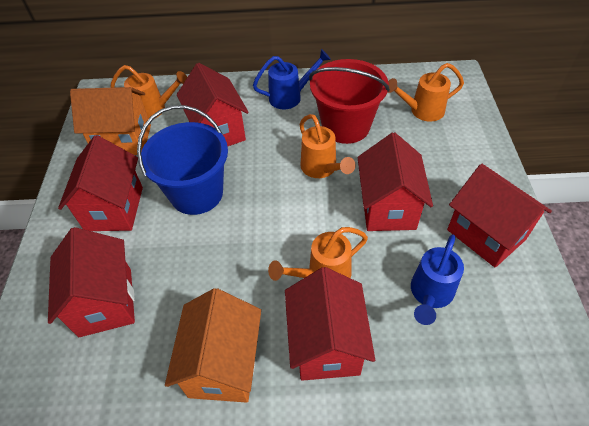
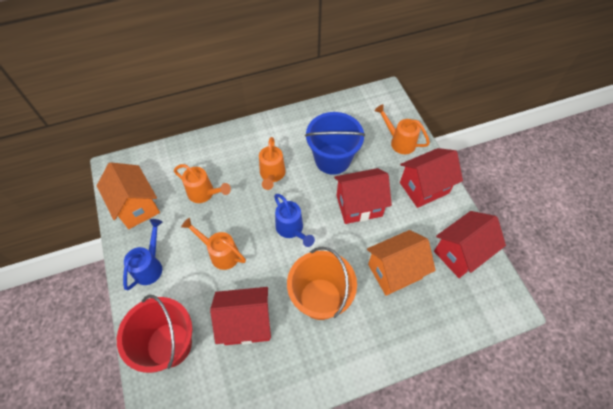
orange bucket: none = 0 -> [287,247,357,320] = 1
red house: [48,227,135,337] [58,135,143,231] [177,63,249,146] [285,267,375,381] [358,132,433,231] [447,164,552,268] = 6 -> [210,287,271,345] [334,168,392,224] [400,148,463,208] [434,211,506,278] = 4

